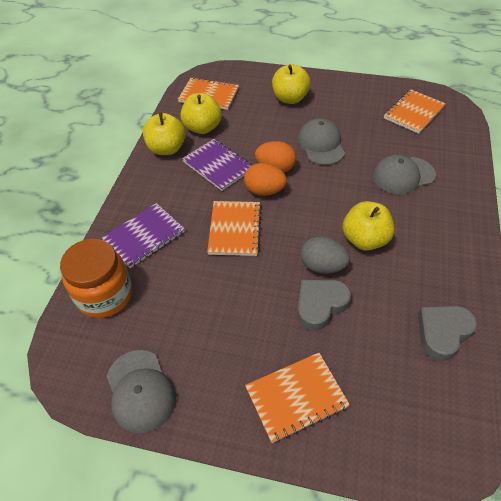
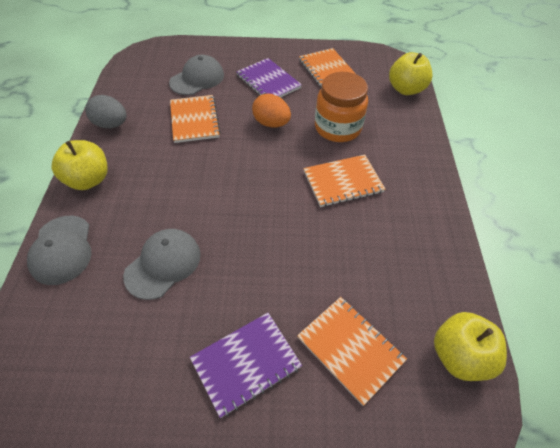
grey heart: [297,280,351,331] [418,306,477,361] = 2 -> none = 0
orange egg: [244,163,287,196] [255,141,296,172] = 2 -> [252,93,291,128] = 1
yellow apple: [143,112,186,155] [180,93,222,134] [272,64,311,104] [342,201,395,251] = 4 -> [52,140,108,190] [389,52,432,95] [434,312,507,381] = 3

